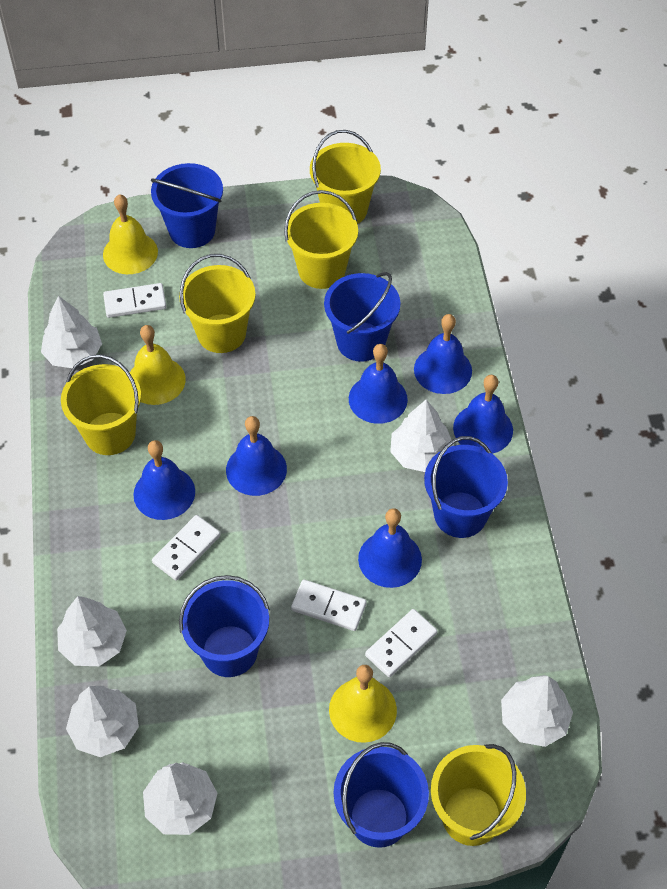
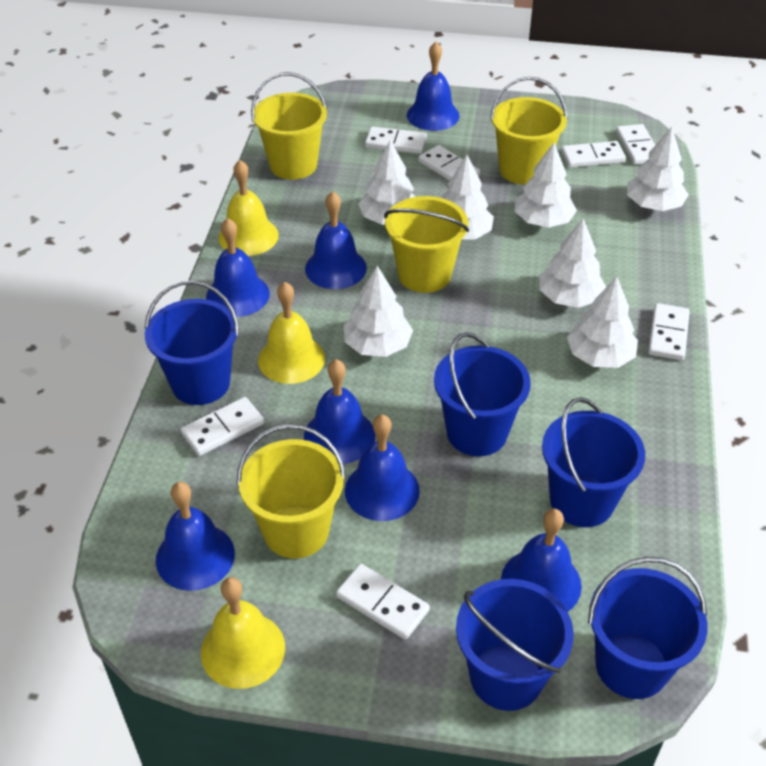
blue bell: [133,440,195,520] [226,416,287,496] [349,344,408,424] [358,508,422,588] [414,314,472,394] [453,375,513,454] = 6 -> [156,482,235,591] [206,218,270,317] [304,359,375,464] [305,191,367,289] [345,415,420,521] [407,42,459,131] [501,509,582,611] = 7
white domino: [103,283,166,318] [152,515,221,580] [291,579,367,631] [365,609,437,677] = 4 -> [181,397,264,456] [336,564,430,640] [365,127,427,154] [419,145,480,181] [561,141,626,168] [616,124,655,165] [648,303,690,360] = 7
white tree: [41,296,102,368] [57,596,127,666] [66,686,139,757] [143,762,217,835] [390,400,454,472] [501,675,573,747] = 6 -> [344,266,413,357] [358,140,416,225] [441,155,494,240] [514,143,577,228] [540,219,606,308] [567,277,638,368] [627,127,688,211] = 7
yellow bucket: [61,354,141,455] [179,254,255,353] [284,190,358,289] [310,130,381,224] [431,744,526,846] = 5 -> [237,424,346,559] [251,72,327,180] [384,196,469,293] [490,77,568,185] = 4

